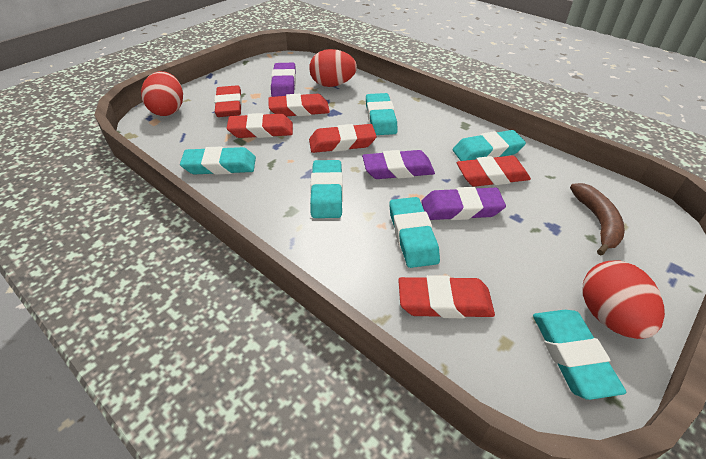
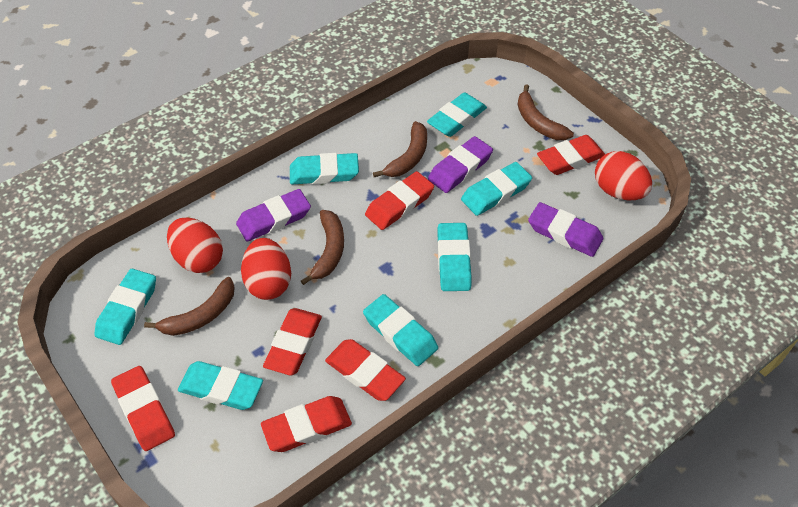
brown banana: [570,183,625,255] = 1 -> [144,277,235,336] [301,210,344,285] [373,121,427,177] [518,84,574,140] = 4
turquoise eraser: [180,146,256,175] [310,160,343,218] [366,93,398,135] [389,197,440,268] [453,130,526,161] [533,310,626,400] = 6 -> [94,269,156,345] [178,361,263,410] [290,153,359,185] [363,294,438,366] [427,92,487,137] [438,223,471,291] [461,162,532,216] = 7

